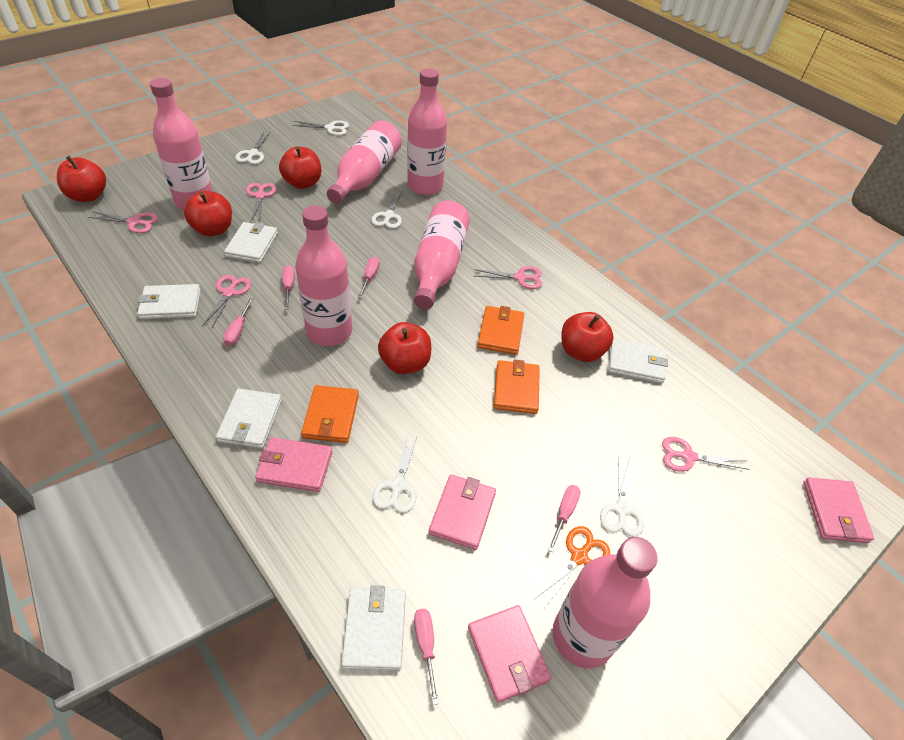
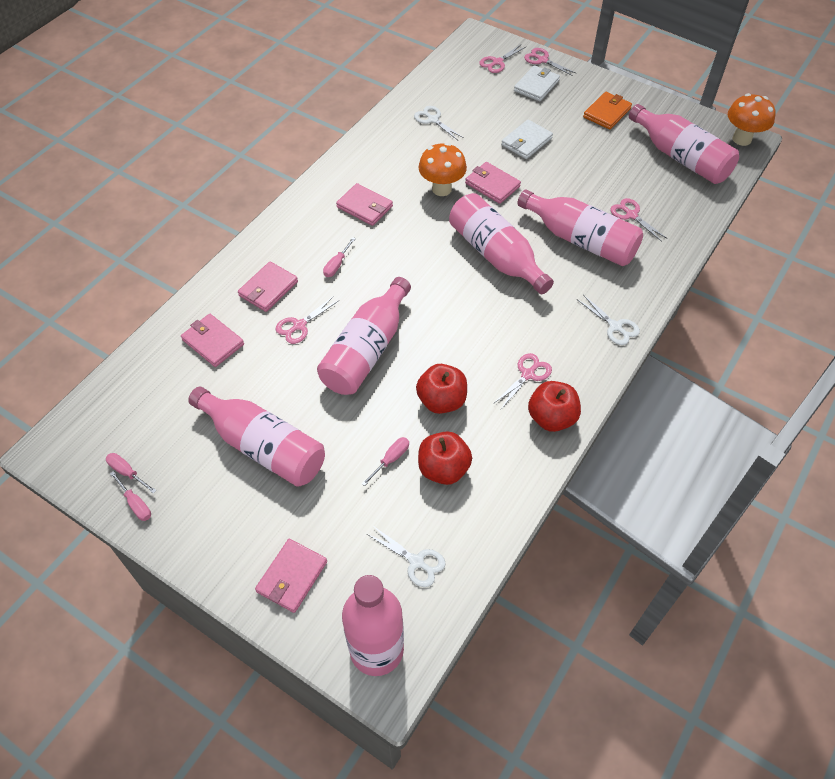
orange mushroom: none = 0 -> [419,143,467,196] [728,93,775,146] = 2
orange scissors: [536,526,610,607] = 1 -> none = 0
orange wallet: [301,385,359,443] [478,306,524,355] [494,360,540,414] = 3 -> [583,92,632,130] = 1
pink screwdriver: [223,298,253,346] [282,265,295,310] [358,257,380,298] [414,609,439,705] [548,485,581,552] = 5 -> [106,453,157,494] [110,471,151,521] [323,237,356,277] [361,437,409,486] = 4
pink wallet: [255,437,333,492] [429,474,496,550] [468,605,551,703] [803,477,875,543] = 4 -> [181,314,244,367] [238,261,298,312] [255,539,327,613] [336,183,393,226] [465,162,521,204] = 5
red apple: [57,156,106,202] [184,191,232,236] [279,146,321,189] [378,322,431,374] [561,312,614,362] = 5 -> [416,364,467,414] [418,431,472,485] [528,381,581,432] = 3
white scissors: [235,132,270,164] [292,120,349,136] [371,190,403,229] [372,435,417,513] [600,458,644,537] = 5 -> [367,526,446,587] [414,106,464,140] [578,295,640,345] = 3
white wallet: [137,284,201,319] [216,389,282,449] [224,222,278,263] [341,585,406,670] [608,338,668,383] = 5 -> [501,120,553,159] [514,65,560,102] = 2

